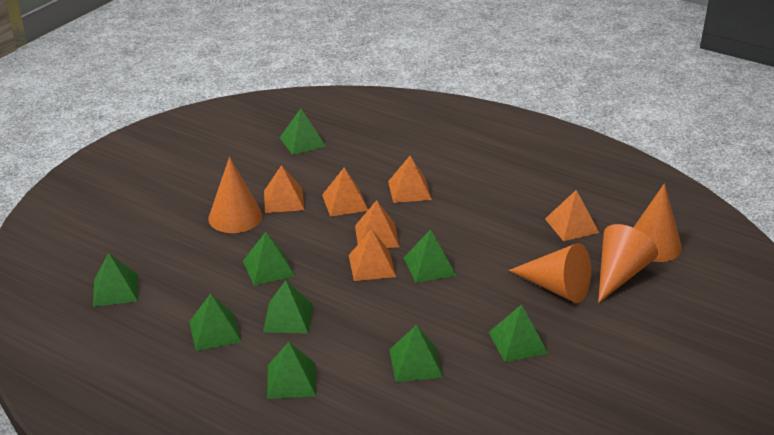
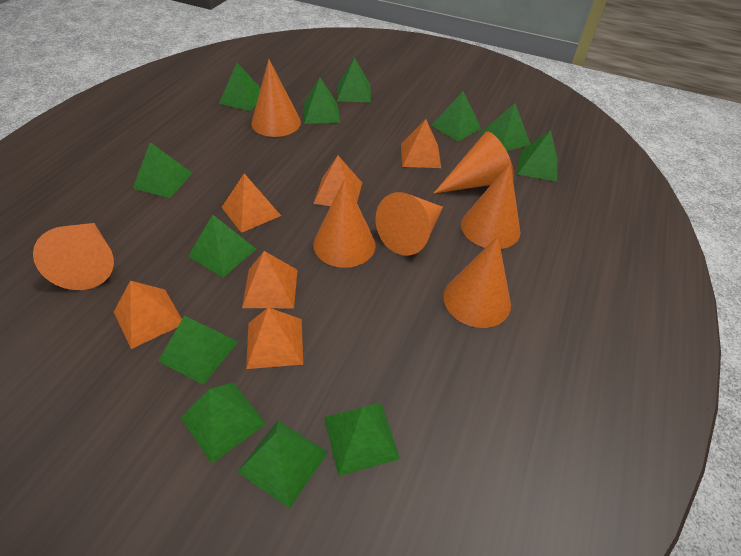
green pyramid: [93,253,138,307] [189,293,242,351] [243,232,295,286] [263,280,313,334] [267,342,316,399] [279,109,326,155] [389,325,443,382] [403,230,456,283] [489,304,548,362] = 9 -> [133,142,193,198] [158,316,238,385] [181,382,266,464] [188,214,256,277] [219,63,261,111] [237,421,328,509] [303,77,340,124] [324,403,400,476] [337,57,371,102] [431,91,481,142] [480,103,530,151] [517,130,557,182] = 12
orange cone: [208,157,262,233] [509,243,591,303] [598,224,658,303] [633,183,682,262] = 4 -> [33,223,114,290] [251,59,301,137] [313,178,376,268] [375,192,443,256] [434,132,514,193] [443,236,511,328] [461,163,520,249] = 7

